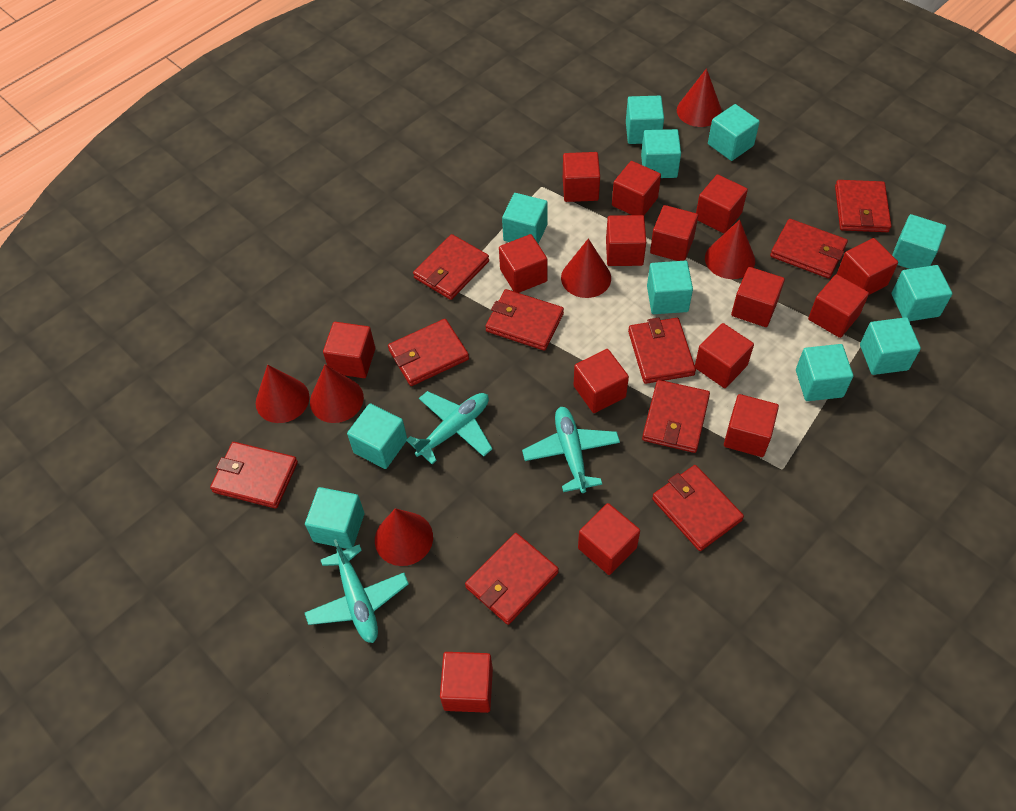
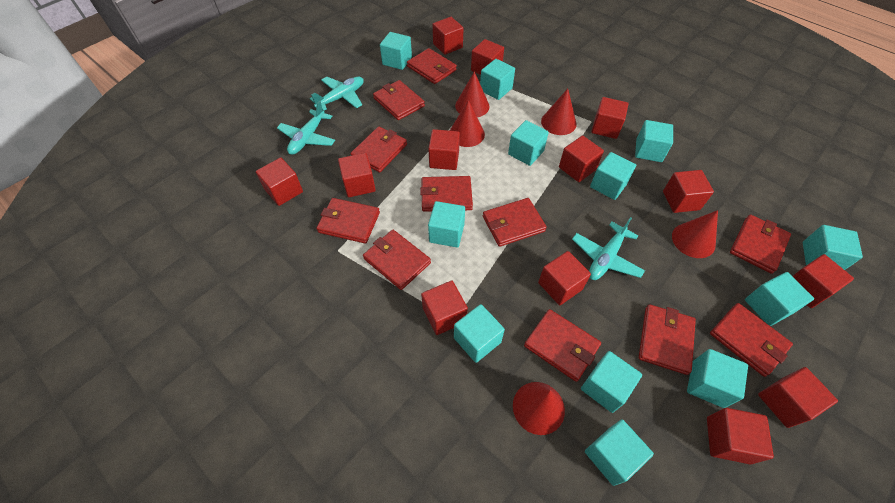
red cone: [256,365,309,423] [310,365,364,423] [375,508,433,566] [561,239,611,298] [677,68,722,127] [705,220,755,279] = 6 -> [450,100,485,147] [455,71,489,117] [513,382,565,435] [541,89,577,135] [672,210,718,258] = 5
red cube: [323,322,375,378] [440,652,493,713] [499,234,547,293] [563,152,600,202] [574,349,629,413] [578,503,640,575] [606,215,646,266] [612,161,661,216] [650,205,698,261] [695,323,754,388] [696,174,748,233] [724,394,779,457] [731,267,785,327] [808,274,869,338] [837,238,898,295] = 15 -> [256,157,303,206] [338,153,376,197] [421,280,468,335] [428,129,460,170] [433,17,464,55] [471,39,504,75] [538,251,591,305] [559,136,604,182] [591,97,629,139] [663,170,714,213] [707,408,774,464] [758,367,838,428] [792,254,854,308] = 13
red wallet: [210,442,298,509] [388,319,469,386] [413,234,489,300] [465,533,559,625] [485,289,564,351] [628,318,696,384] [642,380,710,453] [652,465,744,551] [770,219,848,279] [835,180,891,232] = 10 -> [316,198,380,244] [350,126,407,173] [363,230,431,290] [373,80,425,120] [407,48,457,84] [420,176,473,212] [483,198,547,247] [524,309,601,382] [639,304,696,375] [710,303,793,377] [730,214,791,274] = 11
turquoise cube: [305,487,365,549] [347,403,407,469] [502,193,548,244] [626,96,664,144] [641,129,681,178] [647,261,693,314] [708,104,760,161] [796,344,853,401] [860,317,921,375] [891,265,952,321] [892,214,946,269] = 11 -> [380,32,412,70] [428,201,465,247] [454,304,505,363] [480,59,515,100] [508,120,549,166] [581,351,642,413] [585,419,654,486] [590,152,636,200] [635,120,673,162] [687,349,748,408] [745,272,814,326] [803,225,863,270] = 12

